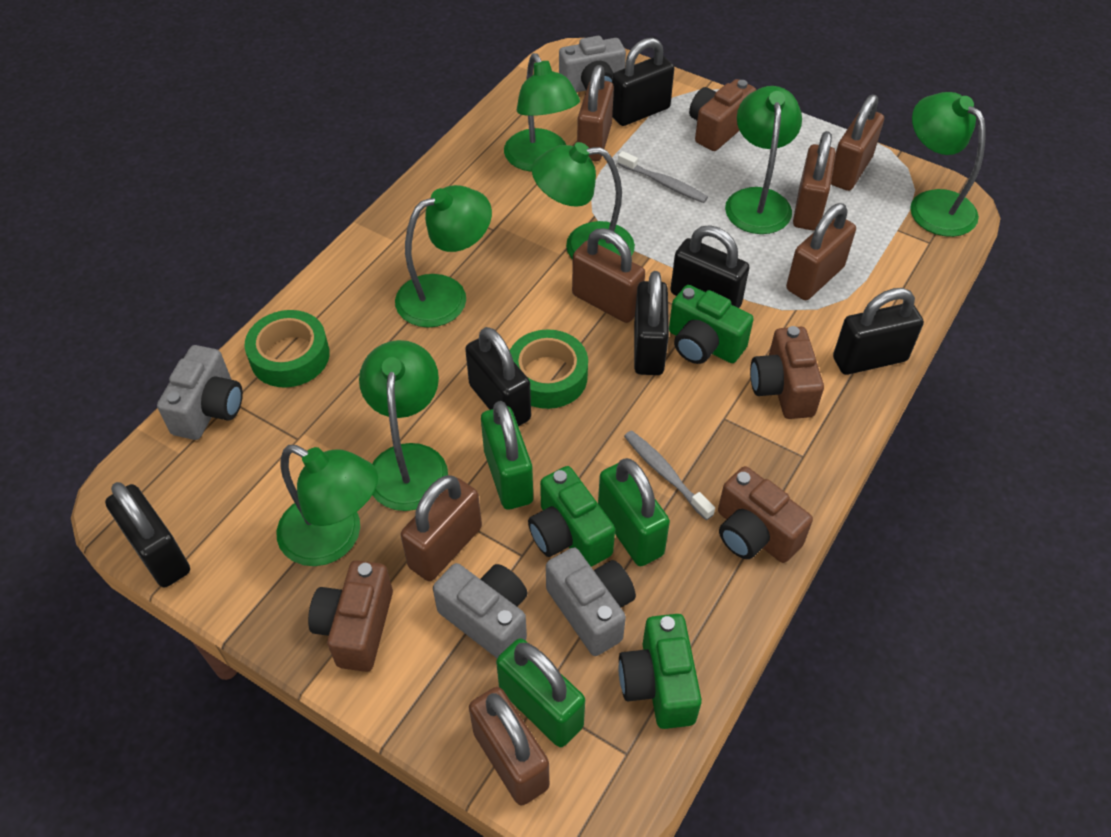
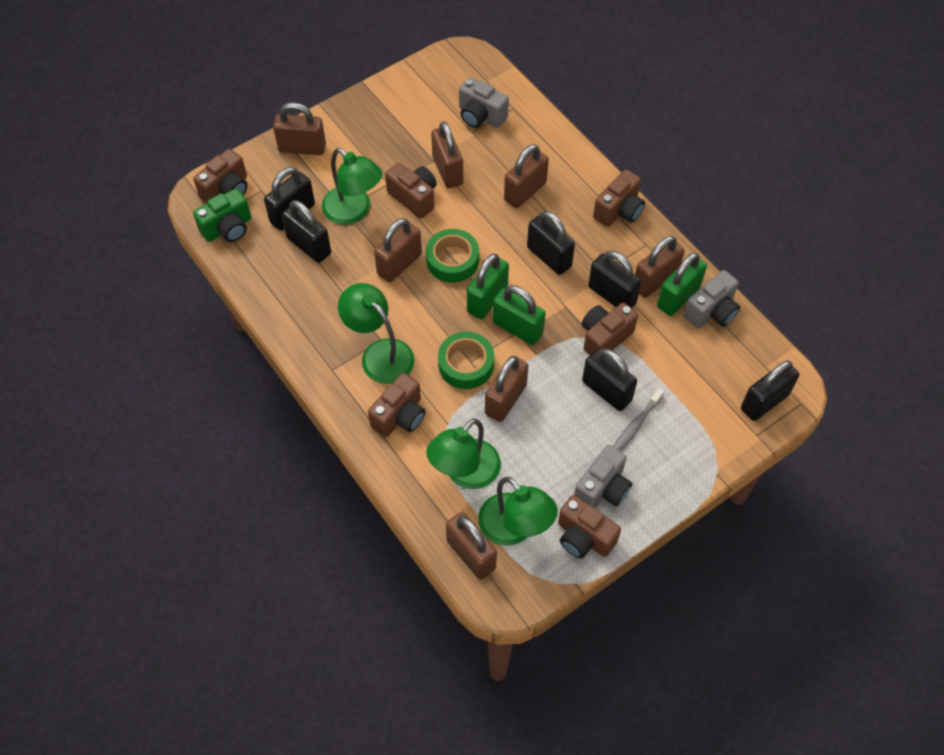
brown camera: [308,560,393,672] [689,79,756,151] [718,466,813,563] [750,326,824,419] = 4 -> [193,149,248,203] [368,373,425,437] [385,163,437,218] [558,495,621,559] [582,303,638,355] [593,169,645,227] = 6
green camera: [528,466,615,567] [618,614,702,729] [669,285,754,364] = 3 -> [193,188,251,242] = 1
green lamp: [277,445,378,566] [359,340,448,511] [395,185,492,328] [504,53,580,172] [532,142,635,260] [725,86,802,234] [910,92,986,237] = 7 -> [322,148,383,225] [338,283,415,384] [426,419,501,489] [478,477,558,546] = 4
grey camera: [157,345,243,440] [433,563,527,658] [546,547,636,656] [559,36,626,92] = 4 -> [459,77,509,128] [574,445,632,508] [684,270,740,328] = 3
grey toothbrush: [618,151,708,203] [624,430,715,520] = 2 -> [613,388,664,451] = 1

